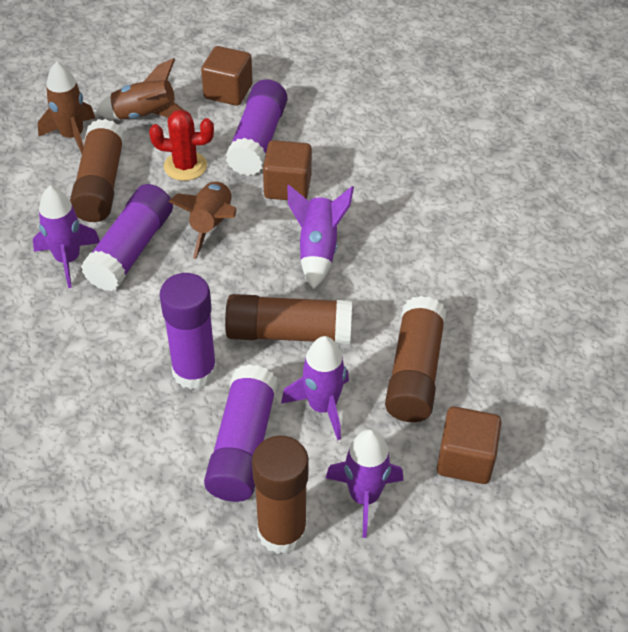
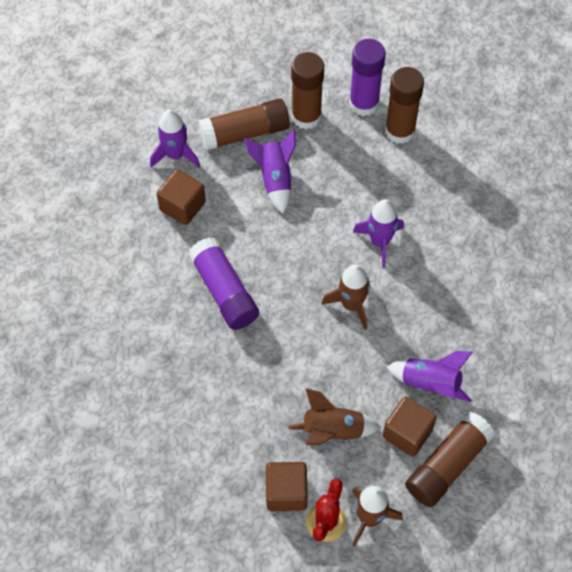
purple glue stick: [81,184,173,291] [160,273,217,389] [204,364,278,502] [226,79,287,176] = 4 -> [188,237,259,330] [349,39,386,116] = 2

